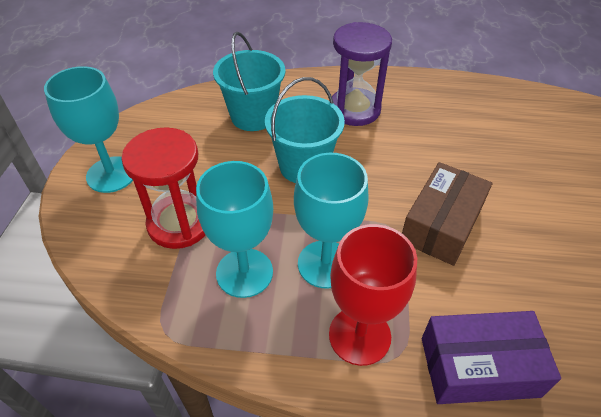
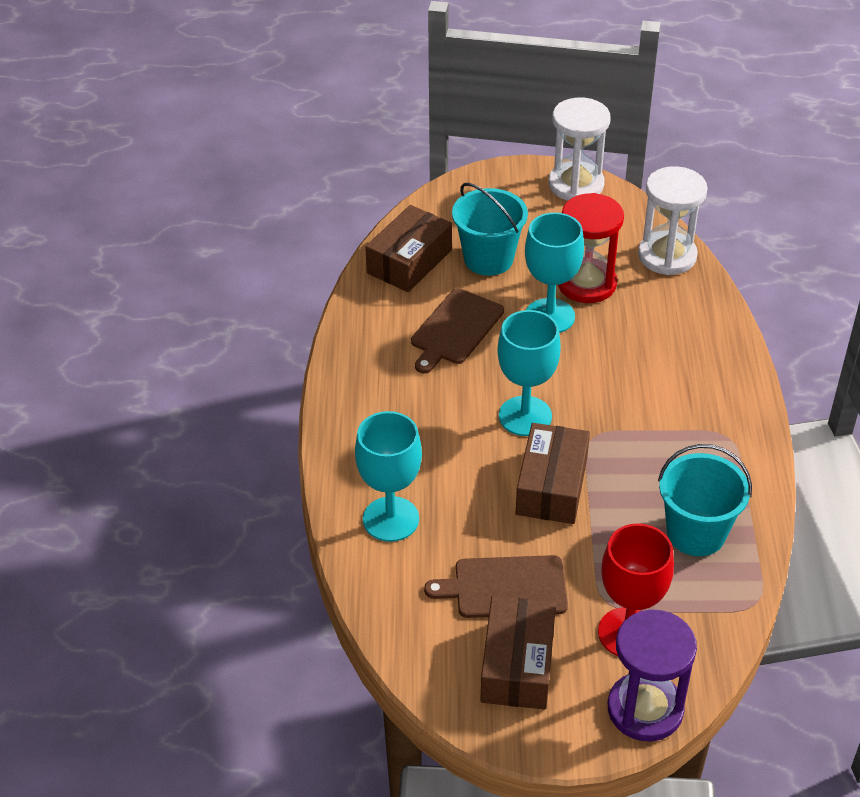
brown box: [402,162,492,266] = 1 -> [365,205,452,292] [480,596,556,710] [516,423,590,524] = 3
brown cutting board: none = 0 -> [411,288,504,373] [424,555,568,618] = 2
purple box: [422,311,561,404] = 1 -> none = 0
white hourglass: none = 0 -> [549,97,611,201] [638,166,708,275] = 2

